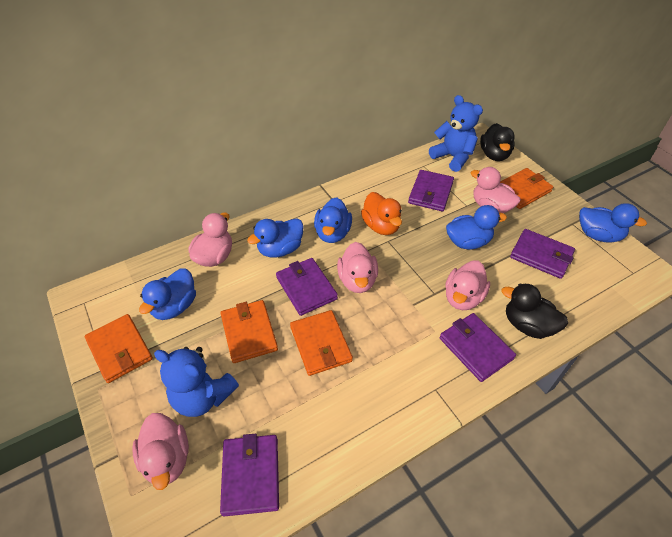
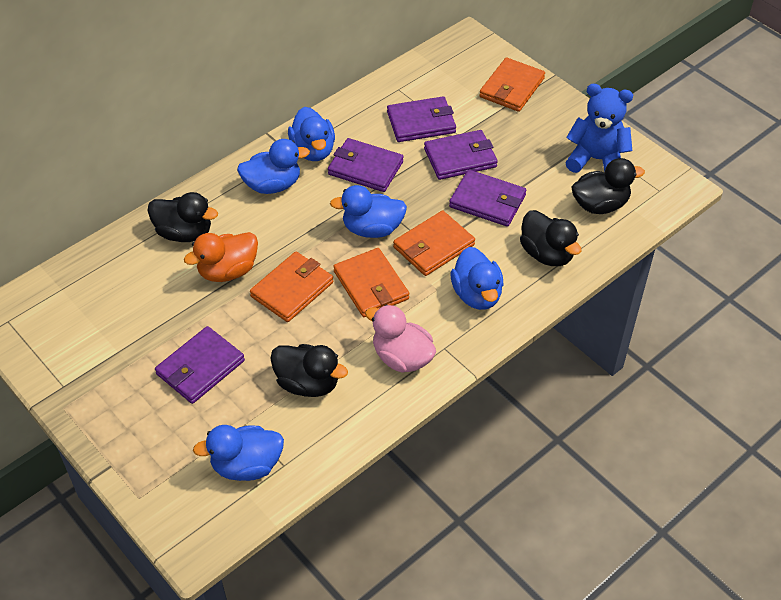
black duck: [480,123,515,161] [502,283,568,339] = 2 -> [148,192,218,242] [270,344,348,397] [520,210,581,266] [571,158,645,214] = 4
blue teddy bear: [154,347,239,417] [429,95,483,172] = 2 -> [565,84,633,173] = 1
pink duck: [132,413,189,490] [188,213,232,267] [337,242,378,293] [445,260,490,310] [471,167,521,213] = 5 -> [365,305,436,373] = 1

